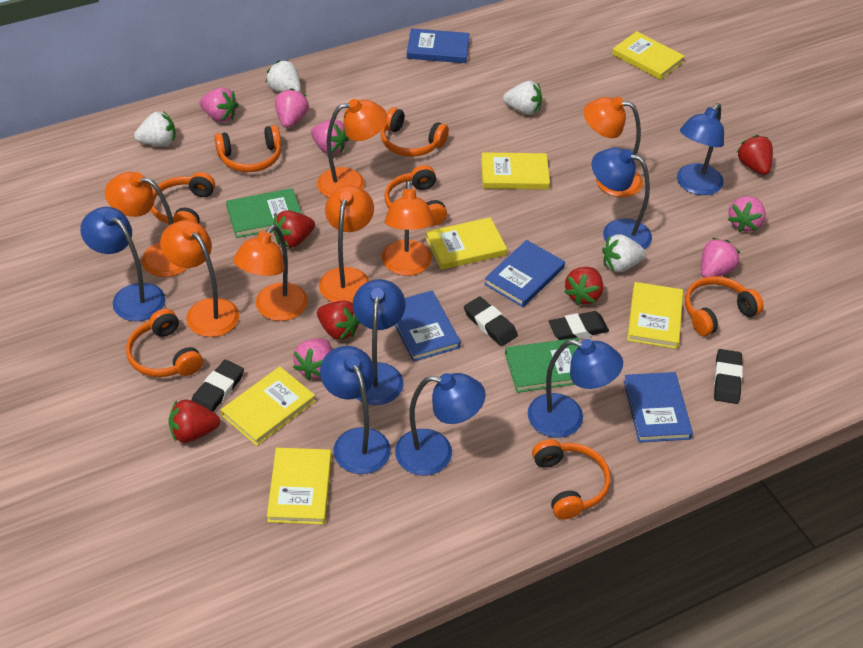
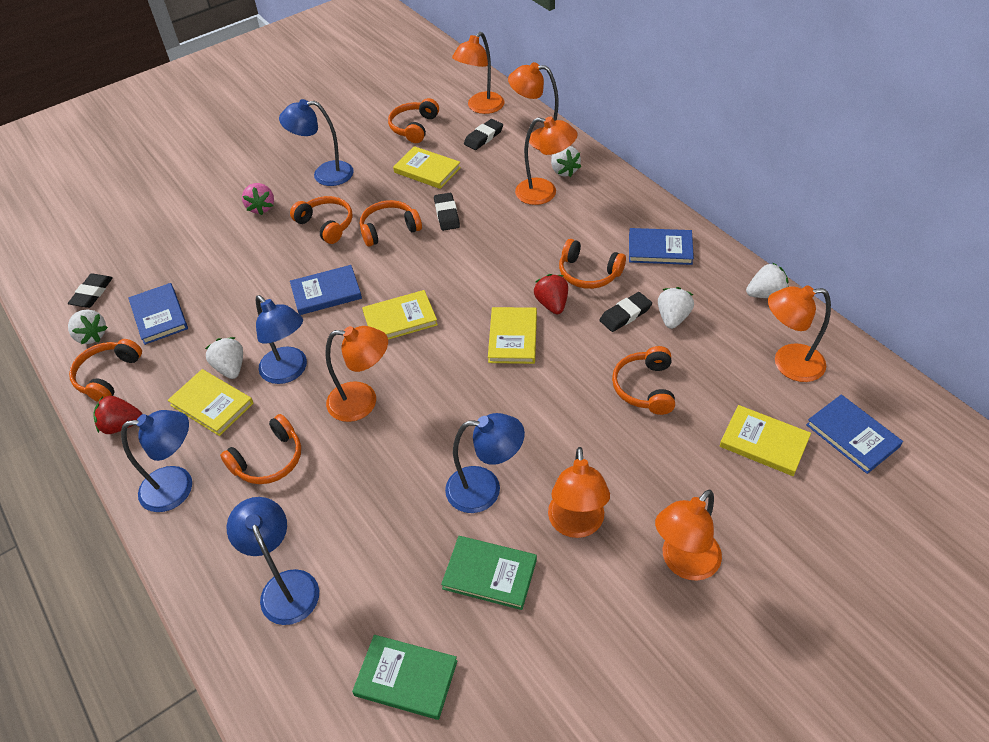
blue lamp: [80,207,165,321] [320,346,391,474] [353,279,405,405] [395,373,485,475] [528,339,623,438] [591,148,652,250] [677,103,724,195] = 7 -> [121,410,192,512] [227,497,319,625] [256,295,307,384] [279,99,354,186] [445,413,525,513] = 5
pink strawberry: [199,88,238,122] [275,88,309,128] [293,338,332,380] [311,120,349,154] [701,238,740,278] [728,196,766,232] = 6 -> [242,183,274,215] = 1
red strawberry: [169,399,220,443] [273,210,315,248] [317,300,360,340] [564,267,603,305] [736,135,773,175] = 5 -> [93,396,142,434] [534,274,568,314] = 2
white strawberry: [134,112,175,146] [265,60,301,92] [503,81,542,115] [602,234,646,272] = 4 -> [68,309,108,344] [205,337,243,379] [551,146,581,177] [658,287,694,329] [746,263,789,298] = 5
yellow book: [221,366,315,446] [267,448,331,525] [426,217,507,270] [481,152,550,189] [612,31,685,80] [627,282,683,349] = 6 -> [168,369,254,436] [362,290,438,340] [393,146,461,189] [488,307,537,364] [720,405,811,476] = 5

